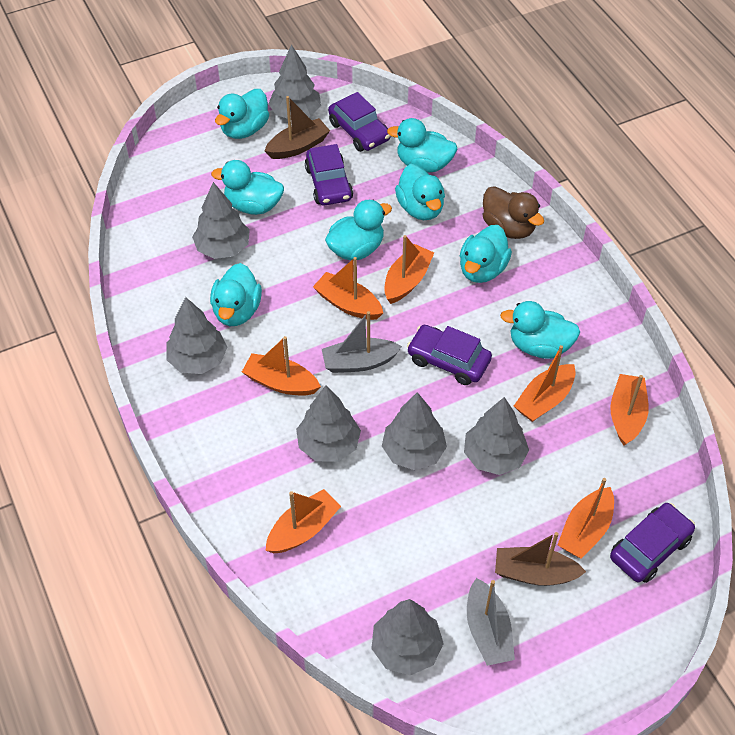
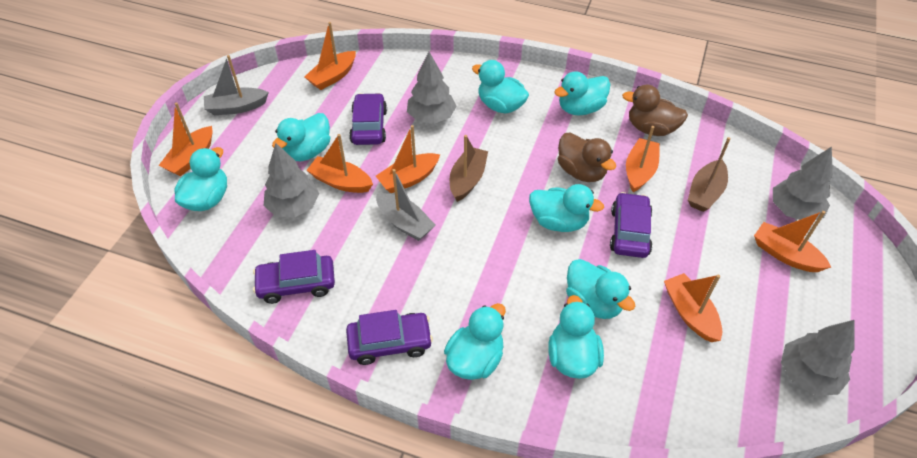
brown duck: [483,186,544,239] = 1 -> [558,133,616,182] [622,85,688,136] = 2
grey tree: [166,297,227,374] [192,182,250,259] [268,44,321,119] [296,385,361,462] [371,599,444,675] [382,392,447,470] [464,397,529,475] = 7 -> [264,143,319,217] [407,52,457,124] [773,147,833,220] [781,320,855,396] = 4

